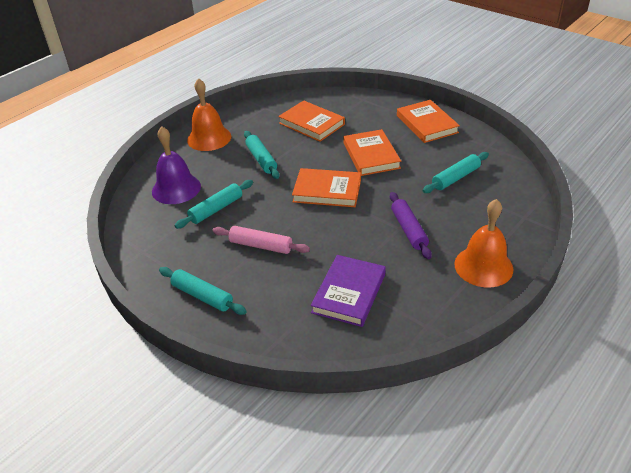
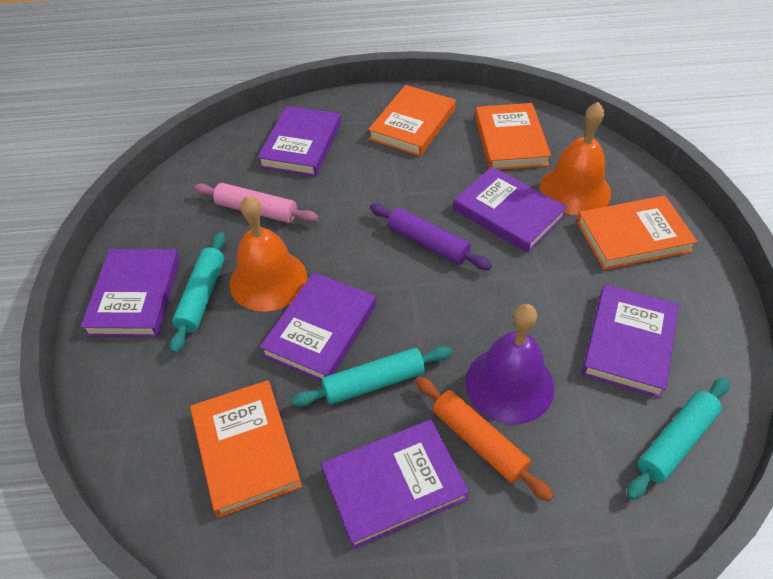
orange rolling pin: none = 0 -> [415,376,553,501] = 1
purple book: [311,255,386,327] = 1 -> [80,249,180,337] [257,106,341,177] [260,272,376,382] [321,419,469,549] [453,166,567,253] [582,284,679,398] = 6
turquoise rolling pin: [159,267,247,315] [175,180,253,229] [244,131,279,179] [423,152,489,193] = 4 -> [170,232,226,354] [292,346,452,407] [627,377,730,500] = 3

